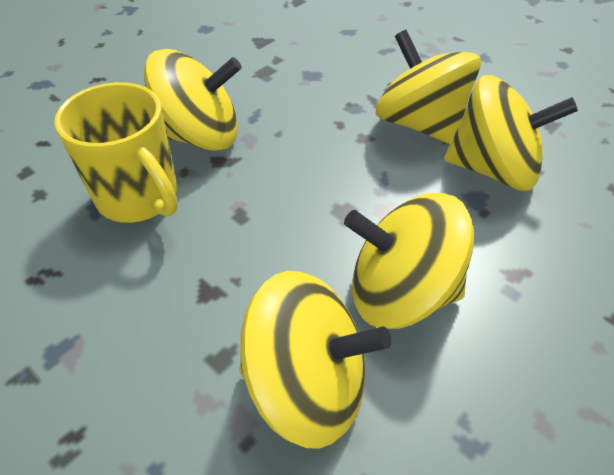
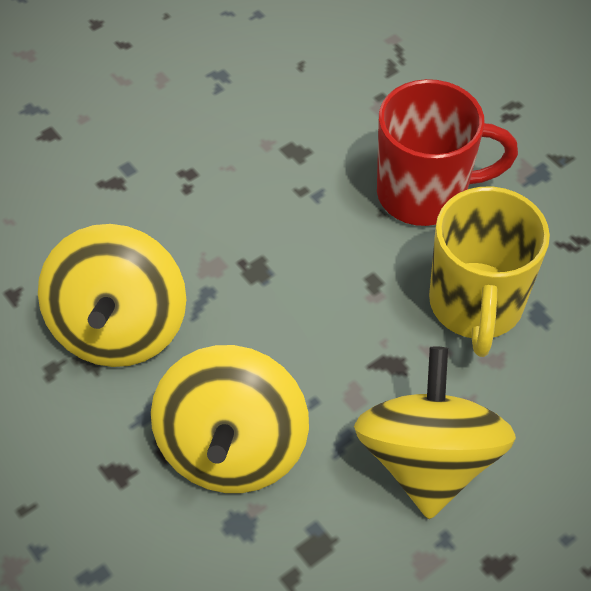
red mug: none = 0 -> [377,79,518,226] = 1
yellow spinning top: [144,49,242,151] [240,271,391,449] [344,193,474,329] [376,30,481,144] [444,75,578,191] = 5 -> [38,224,186,367] [151,345,309,493] [354,346,516,519] = 3

